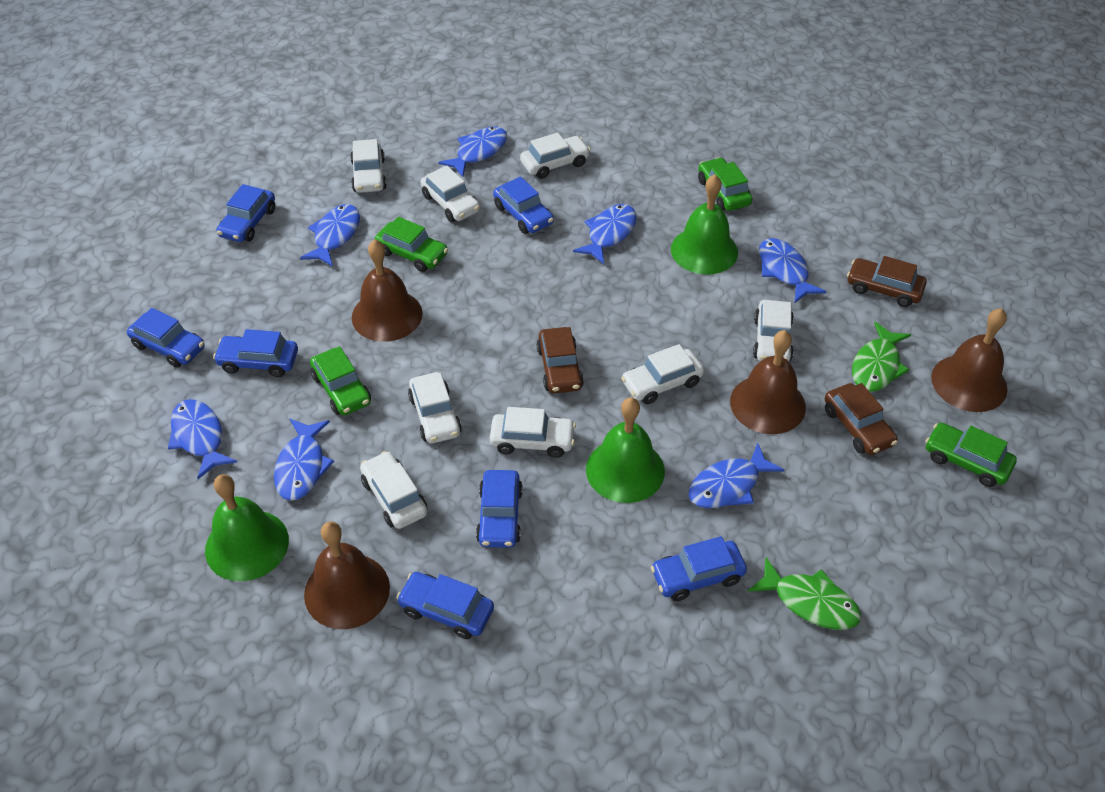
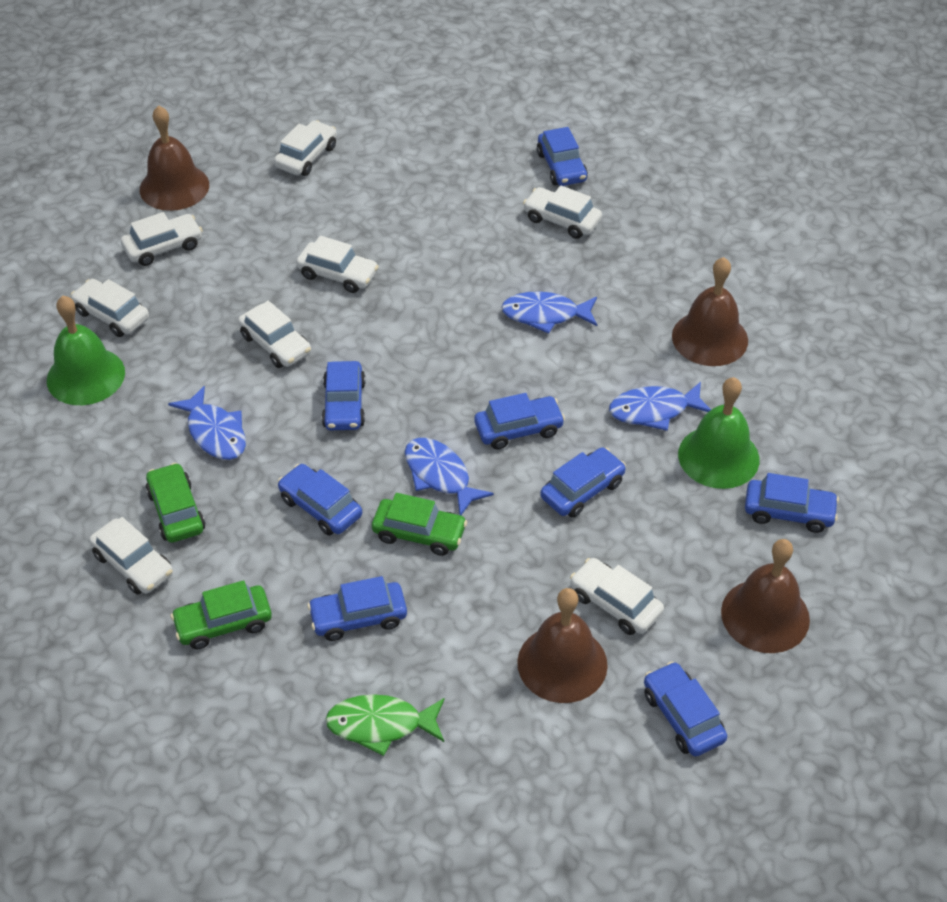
blue car: [127,308,205,368] [213,329,298,377] [217,184,275,242] [396,572,494,639] [476,470,523,548] [493,176,554,234] [651,536,747,601] = 7 -> [277,464,362,536] [307,576,407,641] [322,361,366,430] [475,393,565,450] [537,127,588,186] [540,447,626,518] [644,661,727,757] [745,473,839,533] = 8
blue fish: [168,399,237,479] [274,419,334,501] [300,204,360,267] [438,126,507,177] [573,204,637,264] [689,443,784,508] [759,238,827,303] = 7 -> [168,386,246,460] [405,438,494,515] [501,291,597,334] [609,382,711,431] = 4
brown car: [537,327,584,394] [825,383,898,455] [847,256,927,307] = 3 -> none = 0
green bell: [205,474,289,581] [586,397,665,503] [671,174,738,275] = 3 -> [47,296,125,405] [678,377,760,489] = 2
green car: [310,347,371,415] [375,217,448,272] [698,157,752,211] [925,423,1017,487] = 4 -> [145,463,205,543] [171,580,272,649] [372,493,467,556] = 3
green fish: [748,557,861,629] [852,322,911,392] = 2 -> [325,694,445,756] = 1

